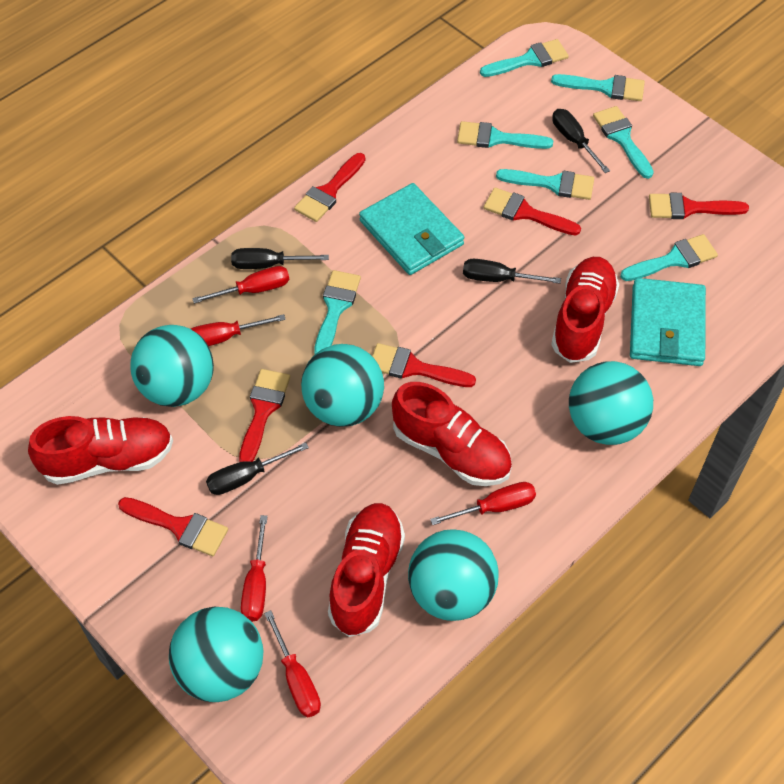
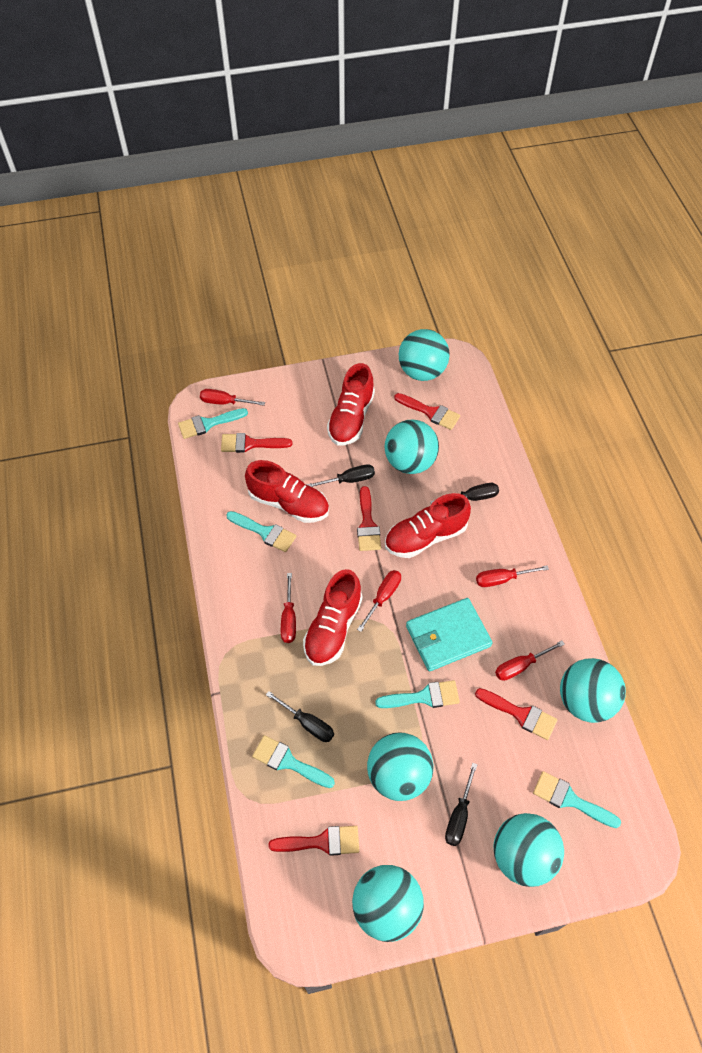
red brush: [118,497,228,556] [239,369,290,462] [294,153,365,222] [372,343,476,387] [483,187,581,235] [649,193,749,219] = 6 -> [221,433,292,453] [268,826,359,856] [357,486,381,551] [394,393,460,430] [475,688,557,740] = 5
turquoise ball: [130,325,214,407] [169,607,263,702] [301,344,384,427] [408,529,499,621] [569,361,653,445] = 5 -> [352,865,424,942] [367,732,434,801] [385,420,439,474] [399,329,450,381] [494,813,564,887] [560,658,626,723] = 6
turquoise brush: [314,270,361,354] [457,121,553,149] [480,39,569,77] [496,169,594,200] [551,74,645,101] [593,106,654,179] [620,234,718,281] = 7 -> [178,408,248,439] [226,511,296,552] [252,735,335,788] [375,680,460,708] [533,771,621,828] = 5
turquoise wallet: [359,183,464,275] [630,278,706,366] = 2 -> [406,598,493,671] = 1

